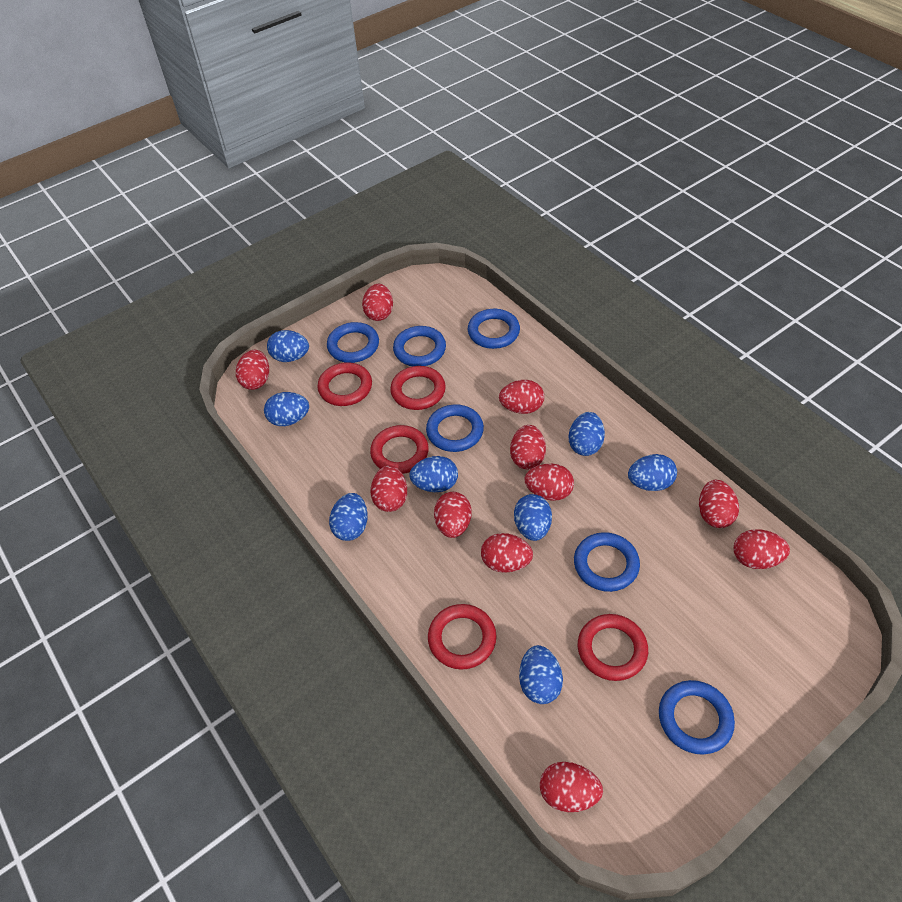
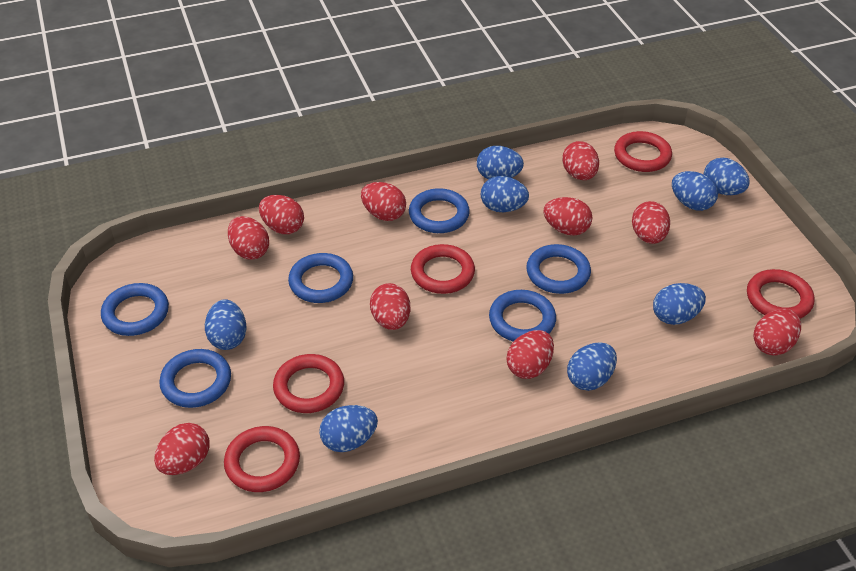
red egg: [236,350,269,390] [362,284,393,321] [371,465,407,512] [434,492,471,538] [481,533,533,573] [499,380,544,414] [510,425,546,469] [525,464,574,501] [540,762,603,812] [699,480,739,528] [734,529,790,569] = 11 -> [154,423,210,475] [228,216,269,260] [259,195,304,234] [361,182,406,221] [370,283,410,330] [507,330,554,379] [543,197,592,235] [562,141,599,180] [632,201,670,244] [753,309,801,355] = 10

